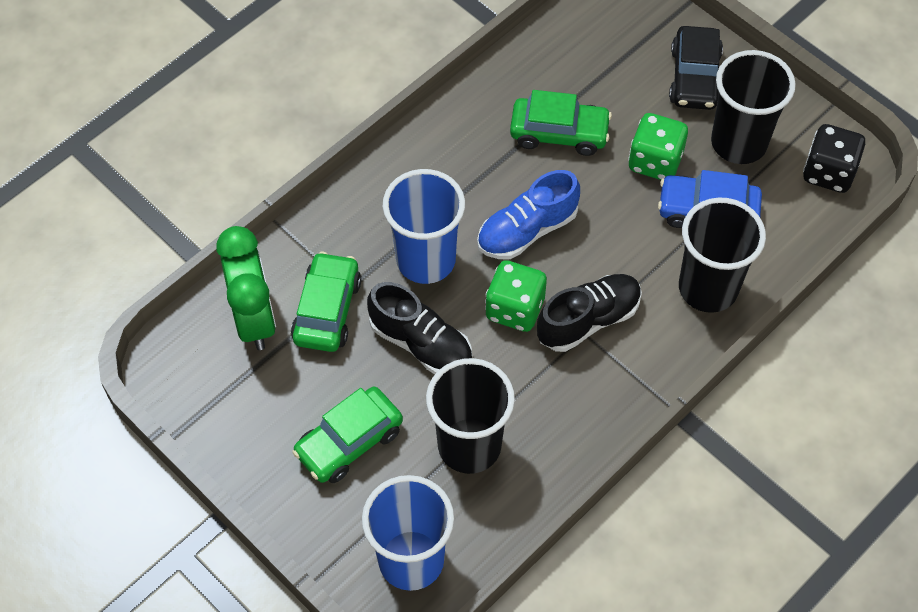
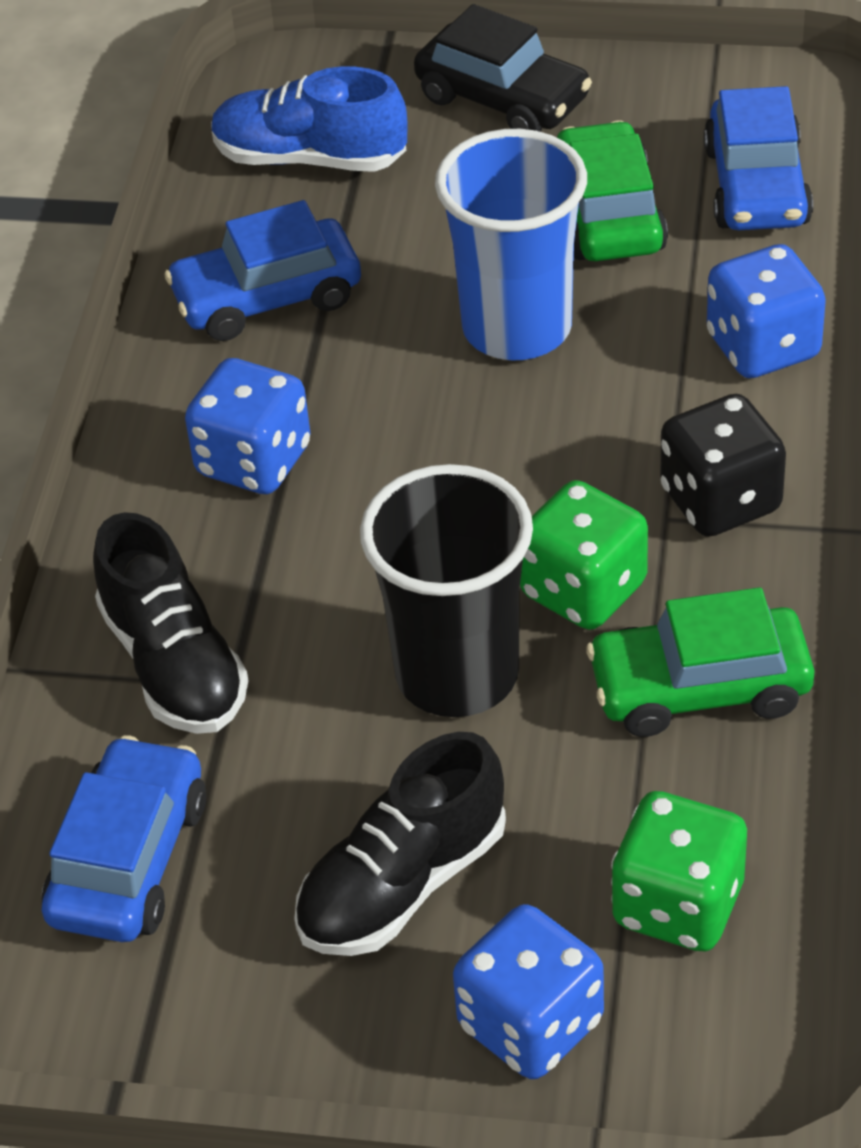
black cup: [426,358,515,474] [679,197,766,313] [711,50,796,164] = 3 -> [360,464,533,717] = 1
blue car: [658,170,762,228] = 1 -> [42,735,206,942] [165,200,361,341] [704,86,813,230] = 3
blue cup: [362,475,454,591] [383,169,465,284] = 2 -> [435,129,587,360] = 1
blue dice: none = 0 -> [185,358,311,494] [453,904,604,1079] [707,244,826,378] = 3
green car: [291,252,361,352] [292,387,403,483] [510,90,612,156] = 3 -> [557,121,668,261] [586,587,815,737] = 2
green clock: [217,226,276,350] = 1 -> none = 0

